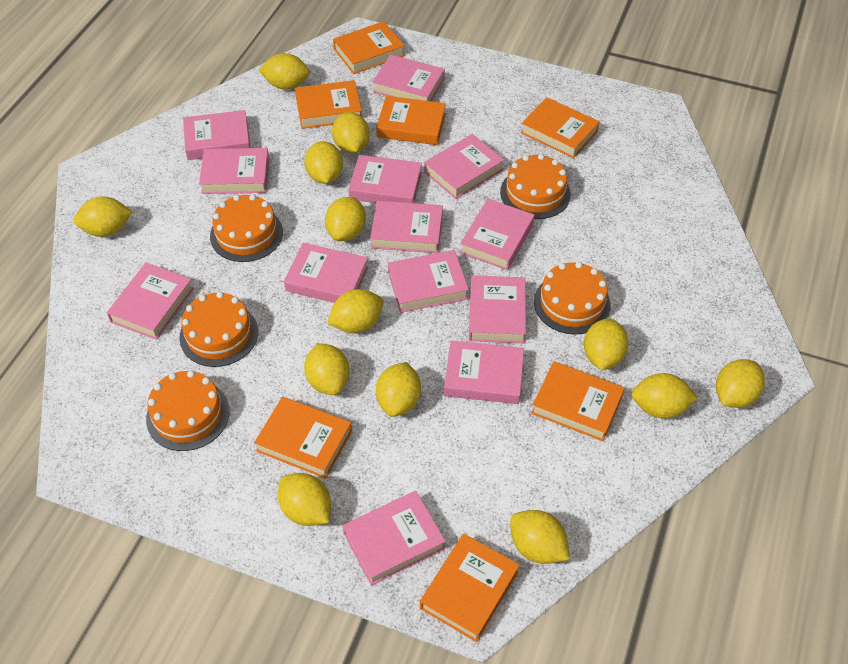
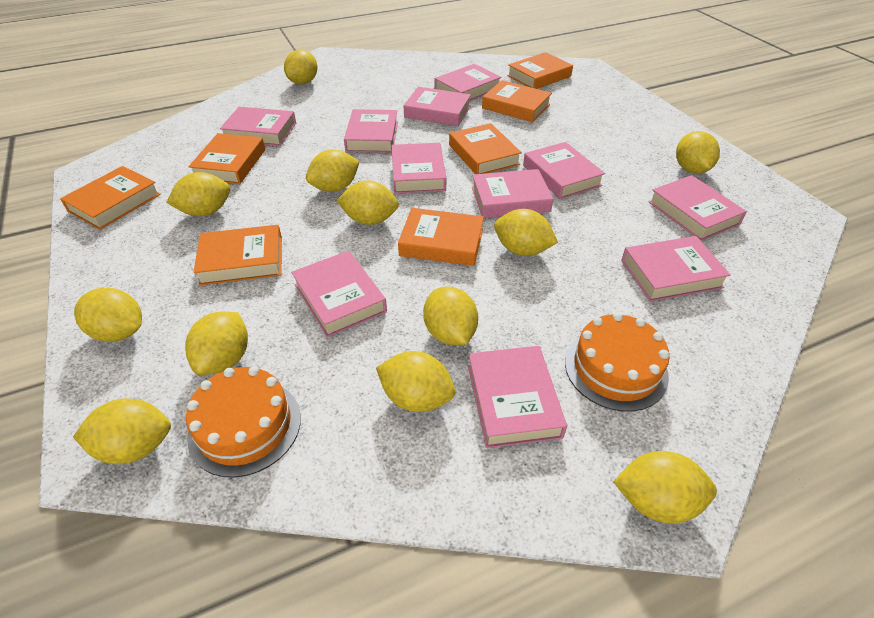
orange cake: [146,370,230,451] [179,292,258,367] [210,194,283,262] [500,154,571,219] [534,262,611,335] = 5 -> [186,366,301,477] [565,313,670,412] = 2
pink book: [107,263,194,340] [183,110,250,160] [199,148,269,194] [284,243,368,303] [343,491,446,586] [348,155,422,203] [370,201,443,253] [372,55,445,101] [388,250,469,313] [424,134,505,199] [444,340,524,404] [460,199,535,270] [469,275,526,343] = 13 -> [220,107,296,146] [291,251,387,337] [344,109,398,153] [391,143,446,193] [404,87,471,126] [435,64,502,101] [468,346,567,448] [472,169,553,218] [523,142,605,199] [621,236,730,302] [649,175,747,241] = 11
yellow lemon: [74,197,133,237] [259,53,310,90] [278,473,331,526] [304,141,343,184] [304,343,350,395] [325,197,366,241] [327,289,384,333] [332,112,370,153] [376,362,421,417] [510,510,570,564] [584,318,629,370] [631,373,698,418] [716,359,765,408] = 13 -> [73,398,171,464] [74,288,142,342] [166,172,230,216] [185,312,248,375] [284,50,318,84] [306,150,359,192] [337,180,399,225] [376,351,455,412] [423,286,478,345] [494,209,558,256] [614,451,717,524] [676,131,720,174] = 12

